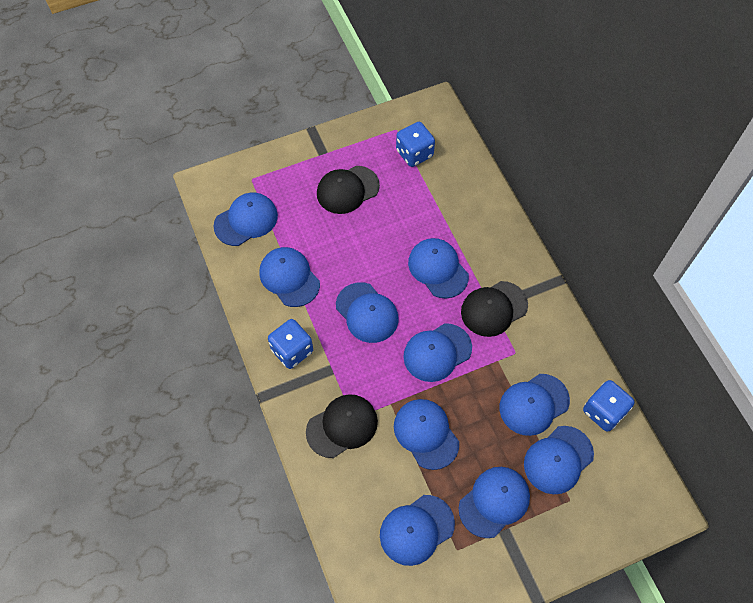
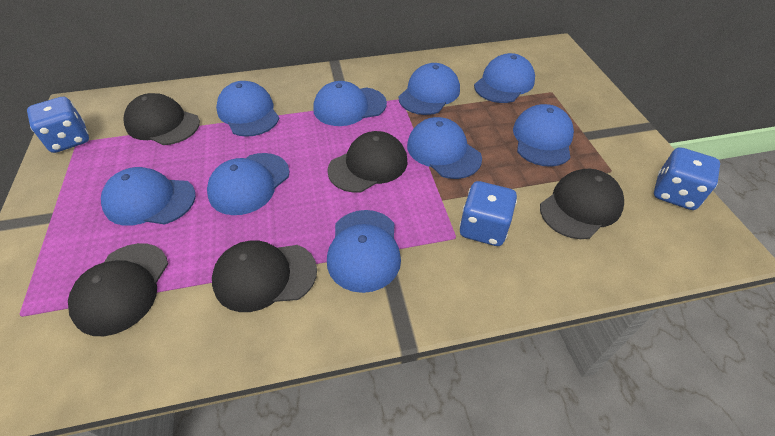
black cap: [306,394,378,458] [317,166,380,214] [461,281,528,337] = 3 -> [68,243,168,336] [124,93,200,145] [212,240,317,312] [327,131,407,193] [540,169,624,239] = 5
blue cap: [213,193,278,246] [259,247,320,307] [336,282,399,343] [380,495,455,566] [394,399,459,470] [403,323,472,382] [408,238,469,298] [459,467,530,538] [499,374,570,436] [524,426,594,494] = 10 -> [101,167,196,226] [207,153,290,215] [216,81,279,137] [313,81,387,126] [327,210,401,293] [399,63,460,115] [407,117,482,179] [474,53,535,103] [513,104,574,167] = 9

